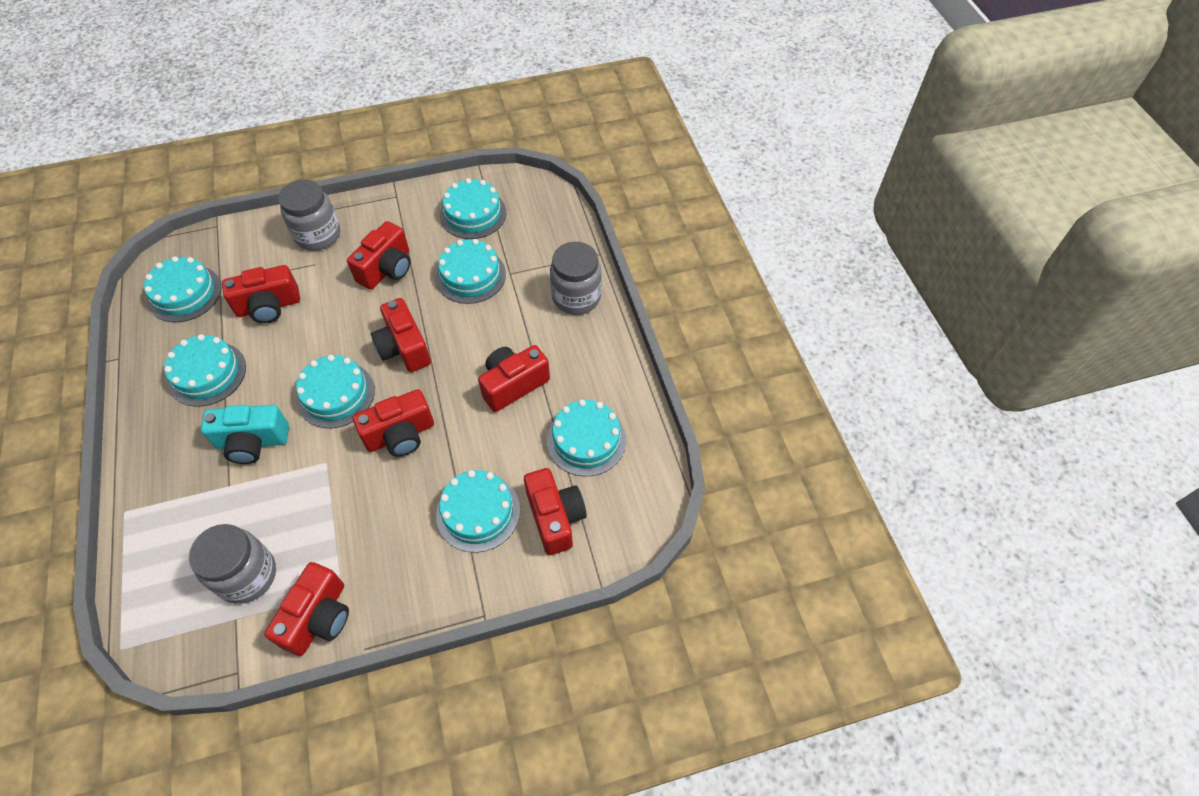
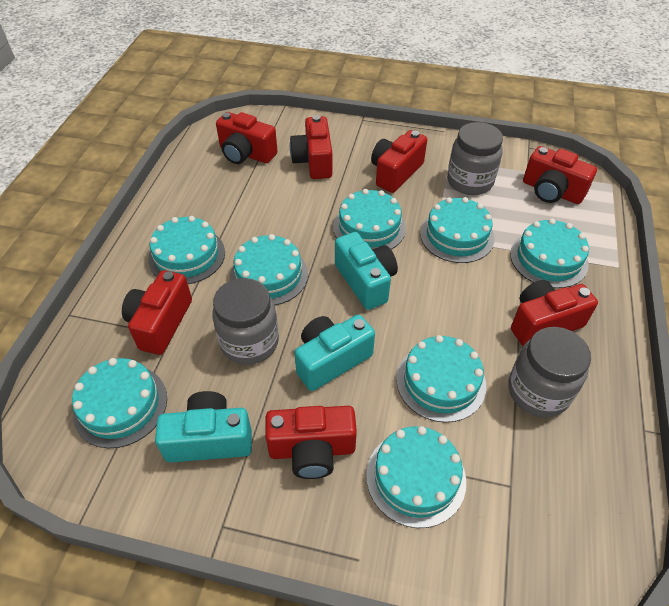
turquoise cake: [144,256,222,322] [164,334,246,406] [296,355,375,428] [436,239,506,304] [436,470,520,552] [440,178,506,239] [547,399,626,476] = 7 -> [72,358,167,448] [148,216,225,284] [230,234,308,305] [333,189,406,249] [366,426,466,528] [396,335,486,423] [420,197,495,263] [510,219,589,288] = 8
turquoise camera: [201,405,289,464] = 1 -> [155,391,252,463] [295,315,375,391] [335,232,398,310] = 3

